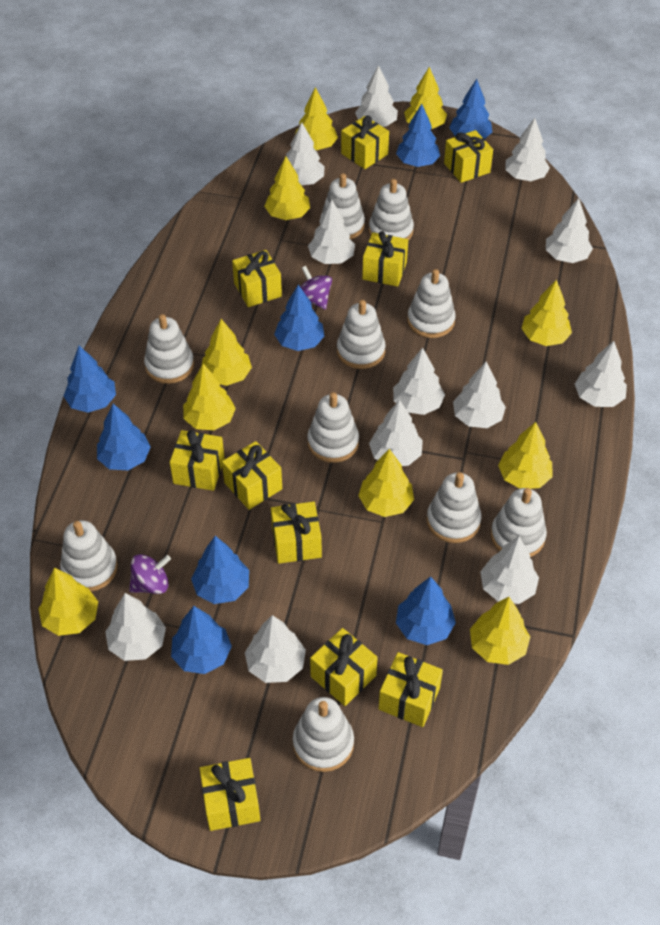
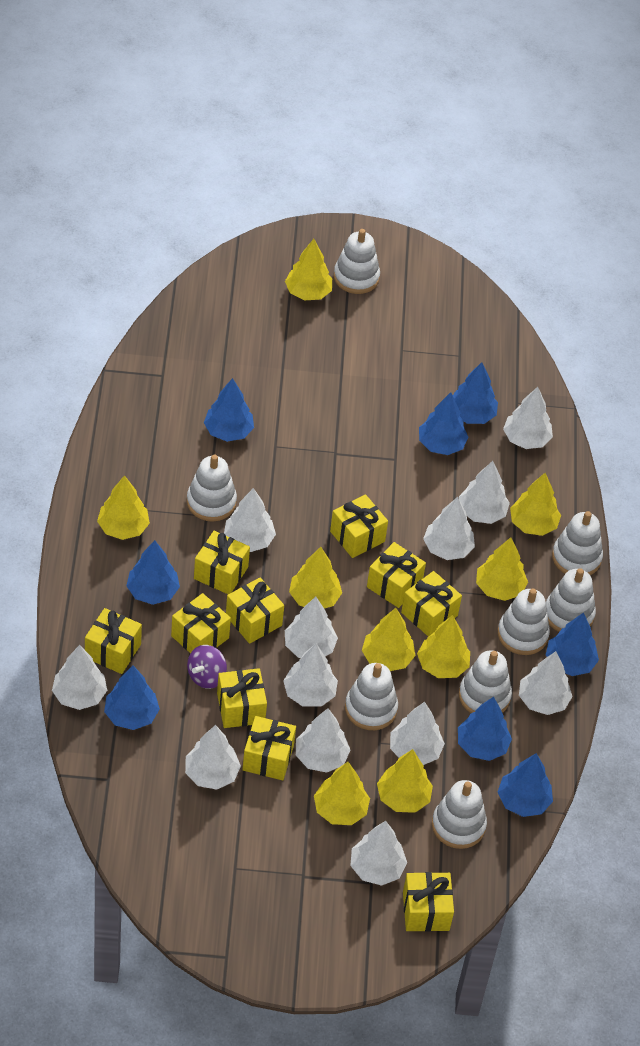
purple spinning top: [129,554,171,594] [300,266,332,310] = 2 -> [187,645,227,689] = 1
white stacking toy: [60,520,118,592] [144,314,194,384] [293,697,354,772] [307,392,359,463] [320,173,365,239] [337,300,386,369] [369,179,414,240] [407,269,456,338] [427,472,482,543] [491,488,547,557] = 10 -> [187,455,237,522] [334,229,380,294] [345,663,398,730] [432,780,487,849] [459,650,512,713] [498,589,550,655] [546,568,596,632] [552,511,603,575] = 8
yellow tree: [38,567,98,636] [183,364,236,430] [201,319,252,386] [264,156,310,220] [295,87,338,150] [358,449,414,517] [404,67,447,129] [470,597,530,665] [498,422,552,489] [521,280,572,346] = 10 -> [97,475,150,540] [285,239,332,300] [289,547,342,609] [314,762,370,825] [362,608,415,671] [377,749,433,813] [417,615,470,678] [476,537,528,601] [510,473,561,536] = 9

